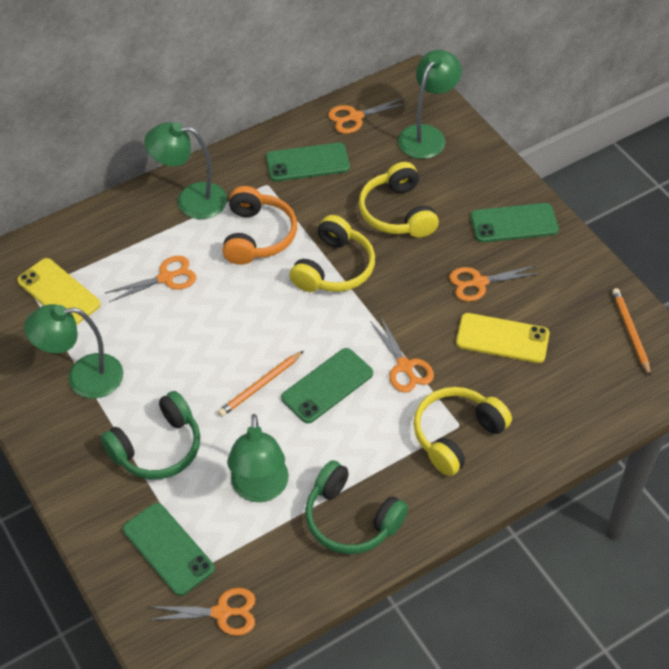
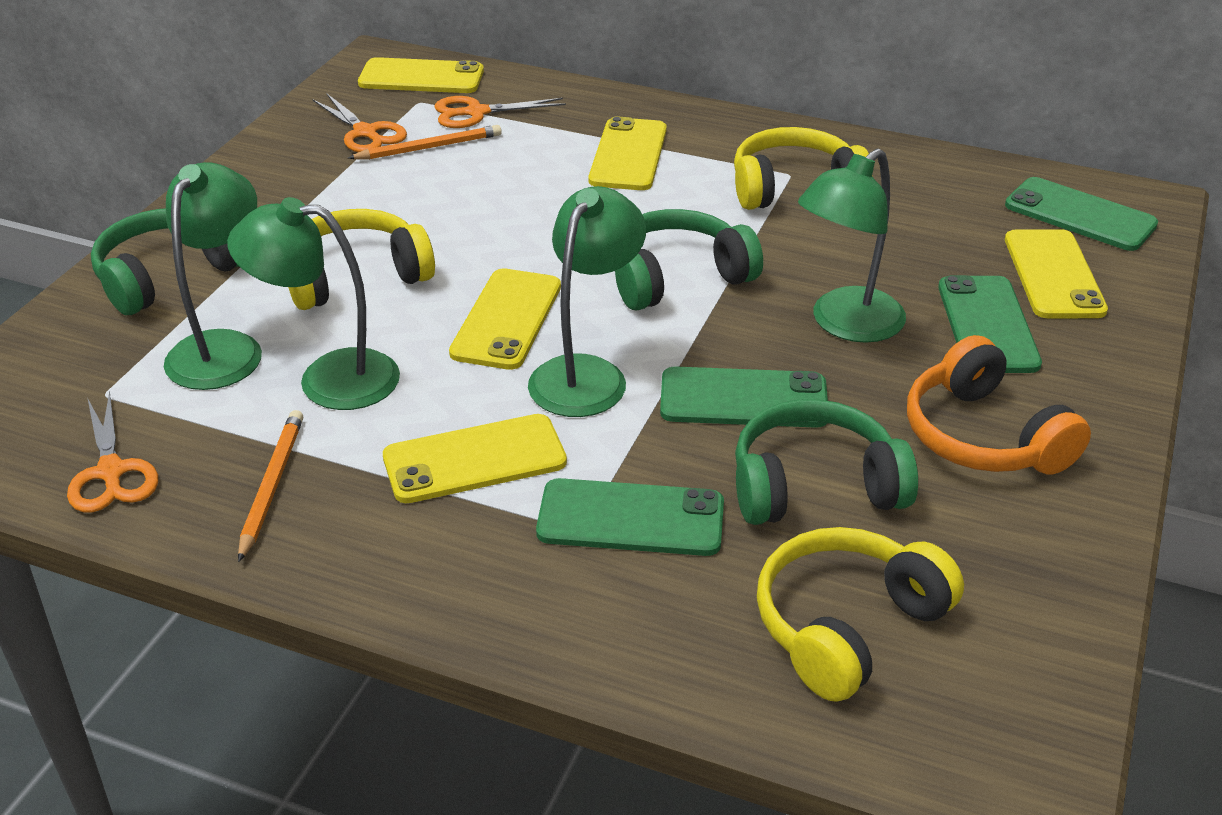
green headphones: [101,391,200,479] [305,460,408,554] = 2 -> [91,208,239,315] [615,209,763,311] [735,399,918,525] = 3
orange scissors: [105,256,196,302] [148,588,255,636] [328,97,409,134] [370,317,434,393] [449,265,540,302] = 5 -> [67,391,158,513] [312,94,407,152] [434,96,566,128] = 3
yellow phone: [17,258,101,325] [456,313,550,363] = 2 -> [358,57,484,93] [383,414,567,503] [449,268,561,370] [589,117,667,190] [1005,229,1108,318] = 5

